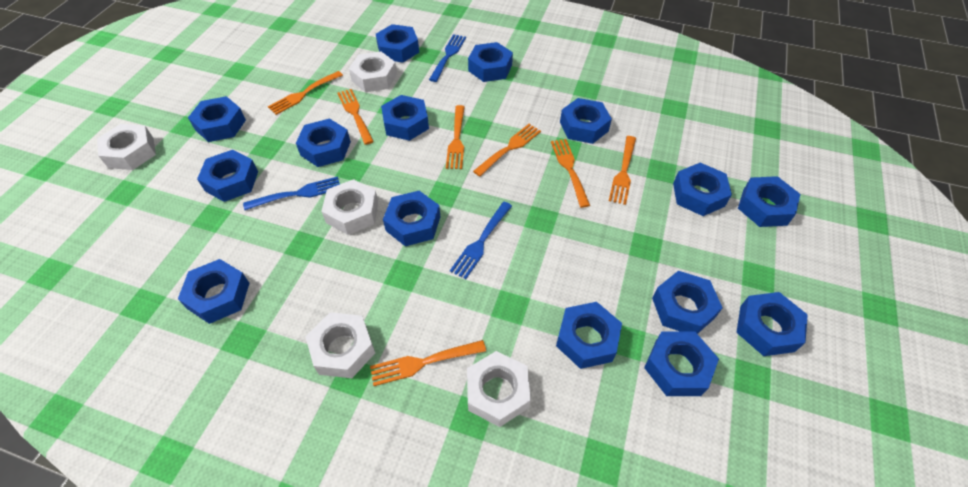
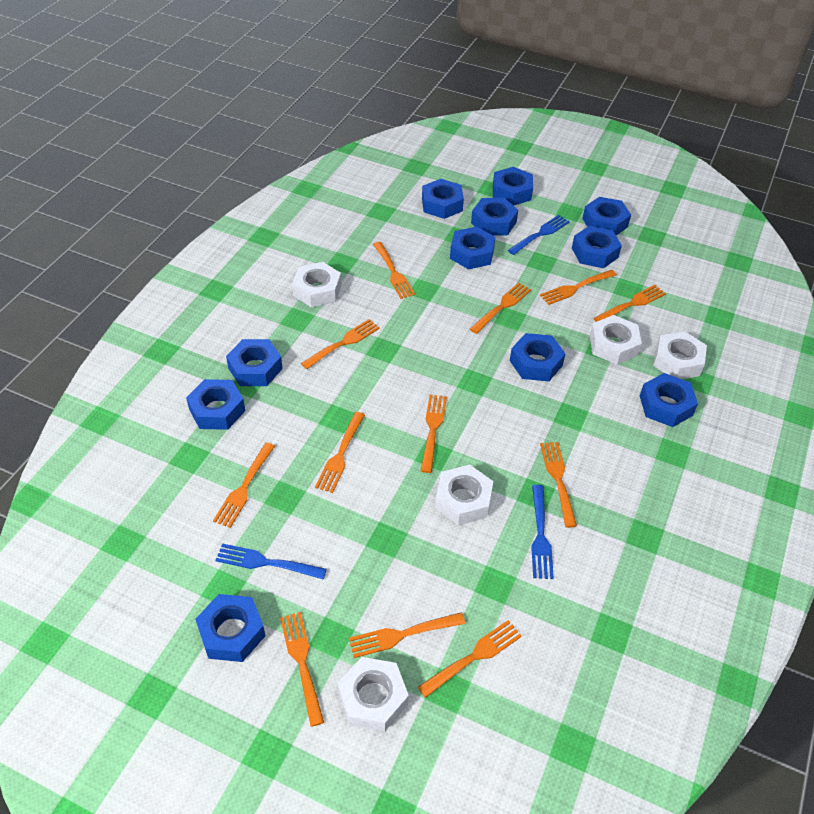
blue nut: [178,259,249,324] [188,96,246,142] [197,150,258,202] [296,118,351,167] [376,24,419,62] [381,95,429,141] [383,191,441,246] [468,42,513,82] [556,302,622,369] [560,98,612,144] [644,331,719,396] [652,271,722,334] [673,163,732,216] [736,292,808,356] [738,176,800,227] = 15 -> [186,379,245,430] [195,594,265,662] [226,339,283,386] [422,179,464,219] [450,227,496,269] [471,198,518,236] [493,167,533,206] [510,333,566,381] [572,226,622,268] [582,197,631,236] [640,373,698,427] = 11
orange fork: [268,71,343,115] [338,89,374,145] [370,340,486,386] [446,105,465,169] [473,124,541,176] [551,139,590,208] [609,136,636,205] = 7 -> [213,443,275,528] [280,612,324,727] [301,319,380,369] [315,412,365,493] [349,612,465,658] [373,242,415,299] [418,620,522,698] [421,394,447,473] [470,283,531,334] [540,270,617,305] [540,442,577,528] [593,285,666,322] = 12

